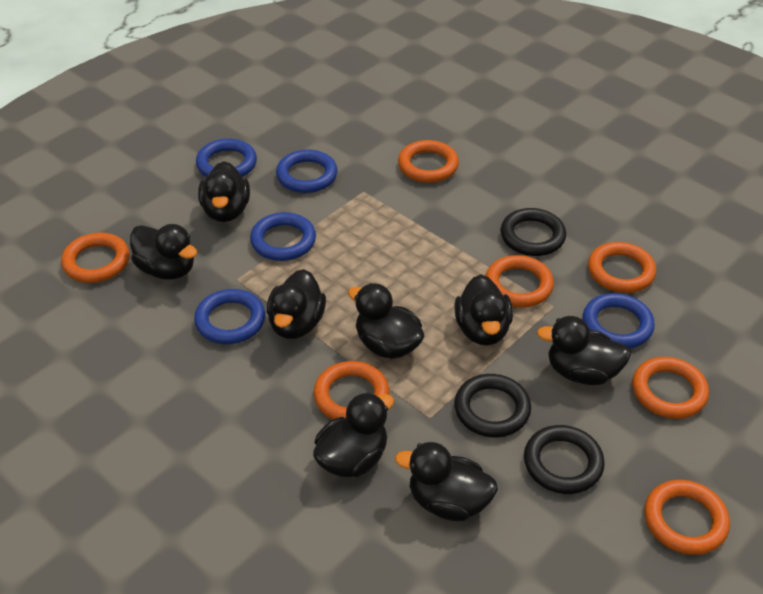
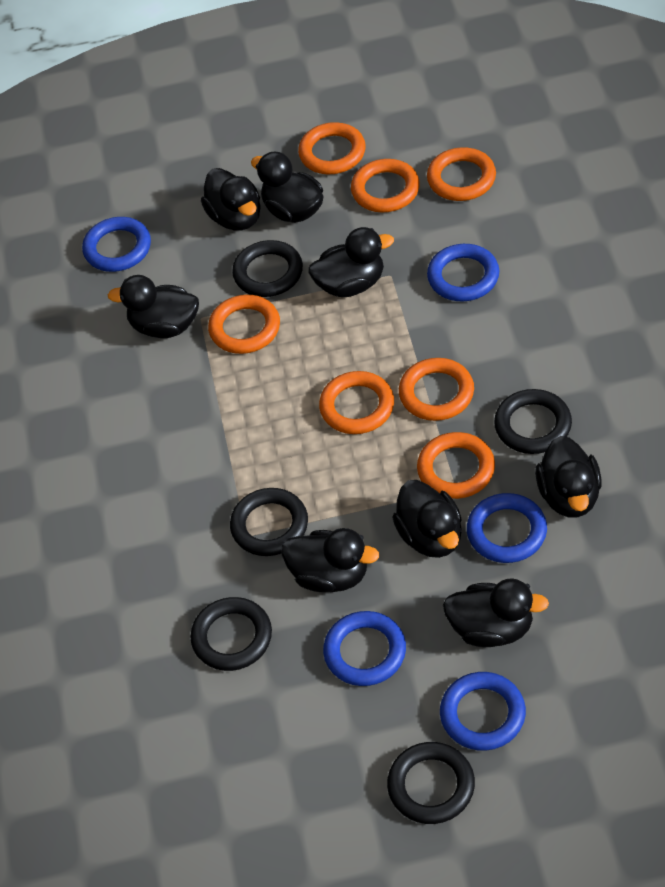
black ring: [454,374,531,437] [501,208,566,256] [524,425,605,494] = 3 -> [191,597,272,671] [230,488,308,556] [232,240,303,297] [387,742,475,824] [494,389,572,454] = 5

